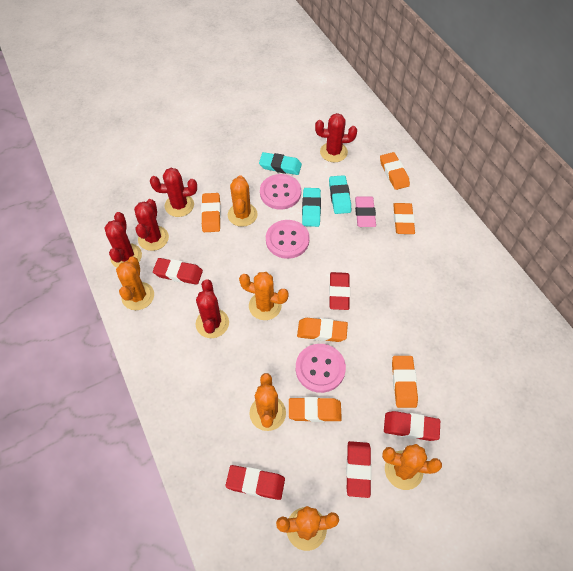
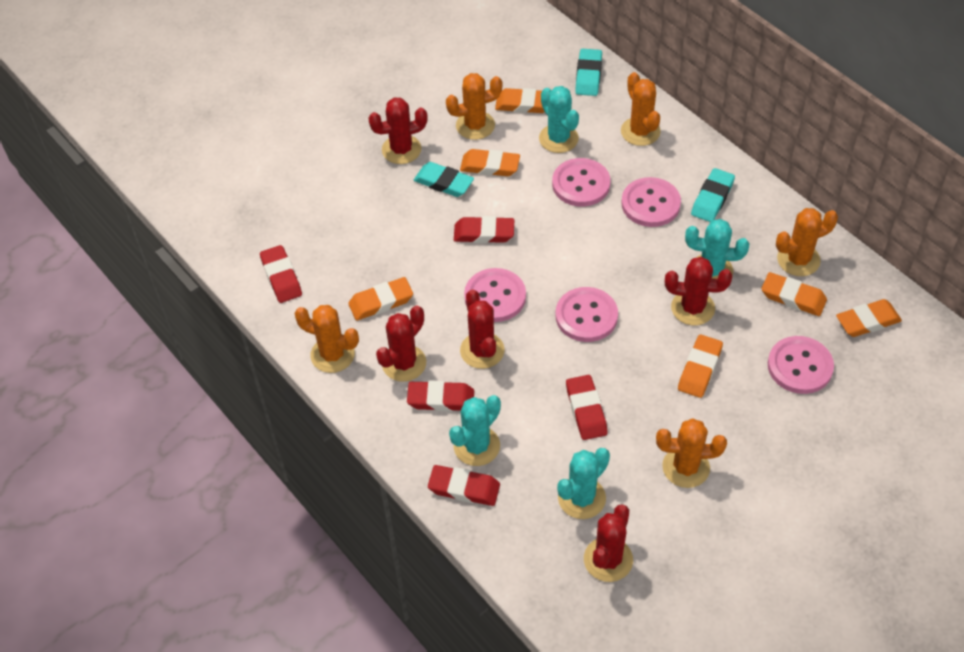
orange cactus: [116,257,154,310] [228,175,258,227] [239,272,289,320] [249,373,286,431] [276,506,339,551] [382,444,442,490] = 6 -> [294,305,359,373] [446,73,502,140] [621,72,661,146] [656,418,727,488] [776,208,838,276] = 5
pink button: [260,174,301,209] [266,220,310,259] [296,344,346,393] = 3 -> [464,268,526,322] [552,158,610,207] [556,287,618,342] [621,177,681,227] [768,336,834,394] = 5
pink eraser: [355,196,376,227] = 1 -> none = 0
turquoise cactus: none = 0 -> [449,395,501,466] [539,86,579,153] [557,448,610,519] [685,219,749,279] = 4

